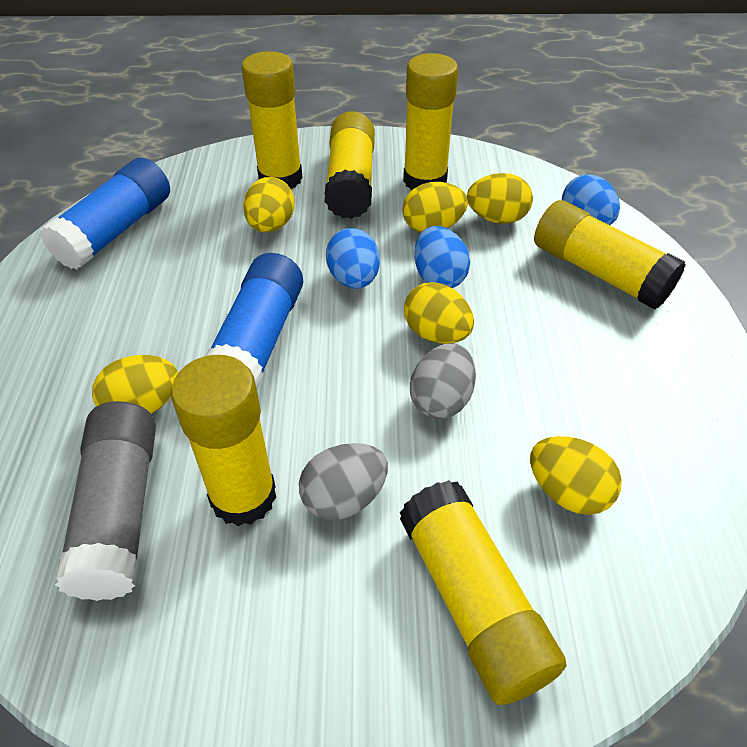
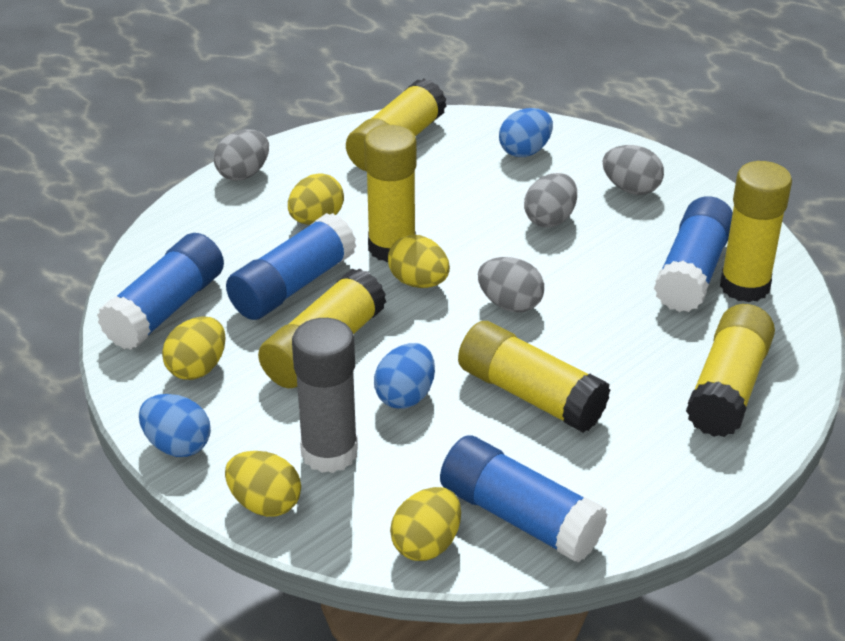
blue glue stick: [40,158,170,270] [206,253,303,389] = 2 -> [97,233,224,350] [226,213,357,320] [440,435,608,562] [654,196,733,312] = 4
grey egg: [299,443,388,520] [410,343,476,419] = 2 -> [214,130,269,181] [478,257,544,313] [524,173,577,227] [603,145,664,195] = 4
yellow egg: [92,355,178,414] [243,177,295,232] [402,182,468,233] [404,282,474,344] [467,173,533,224] [530,436,622,515] = 6 -> [162,317,226,380] [225,451,301,517] [288,173,344,225] [388,234,450,288] [390,487,461,561] = 5

